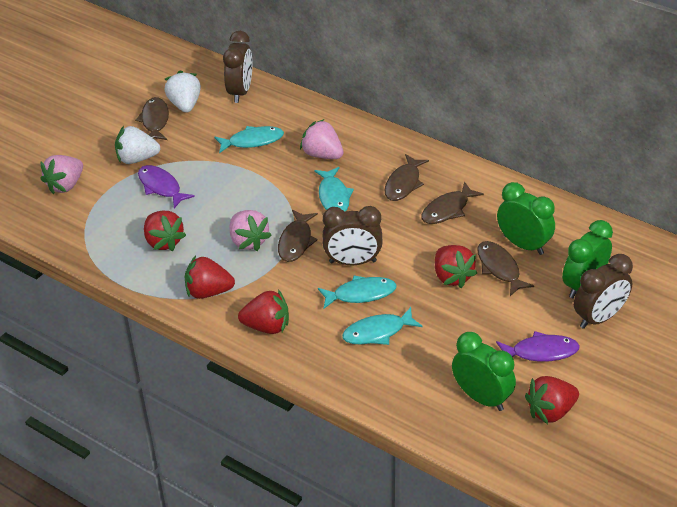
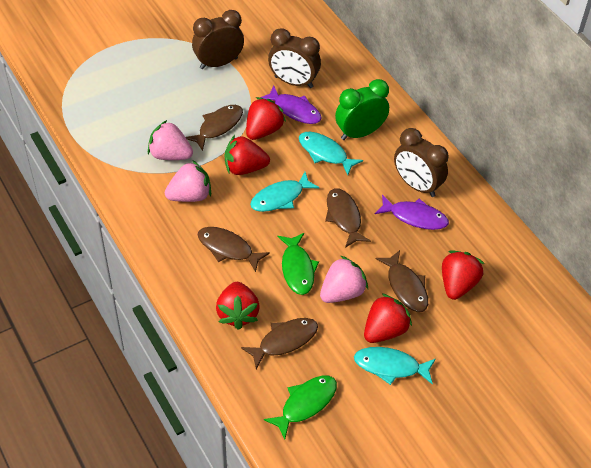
green clock: [452,332,516,411] [497,182,555,255] [562,220,613,298] = 3 -> [335,79,389,140] = 1
green fish: none = 0 -> [264,376,337,440] [278,233,319,295] = 2
turquoise fish: [215,126,284,153] [314,167,354,212] [318,275,397,309] [342,307,423,345] = 4 -> [250,172,320,212] [299,132,363,175] [354,347,436,385] = 3
white strawberry: [115,126,160,164] [164,70,201,113] = 2 -> none = 0

